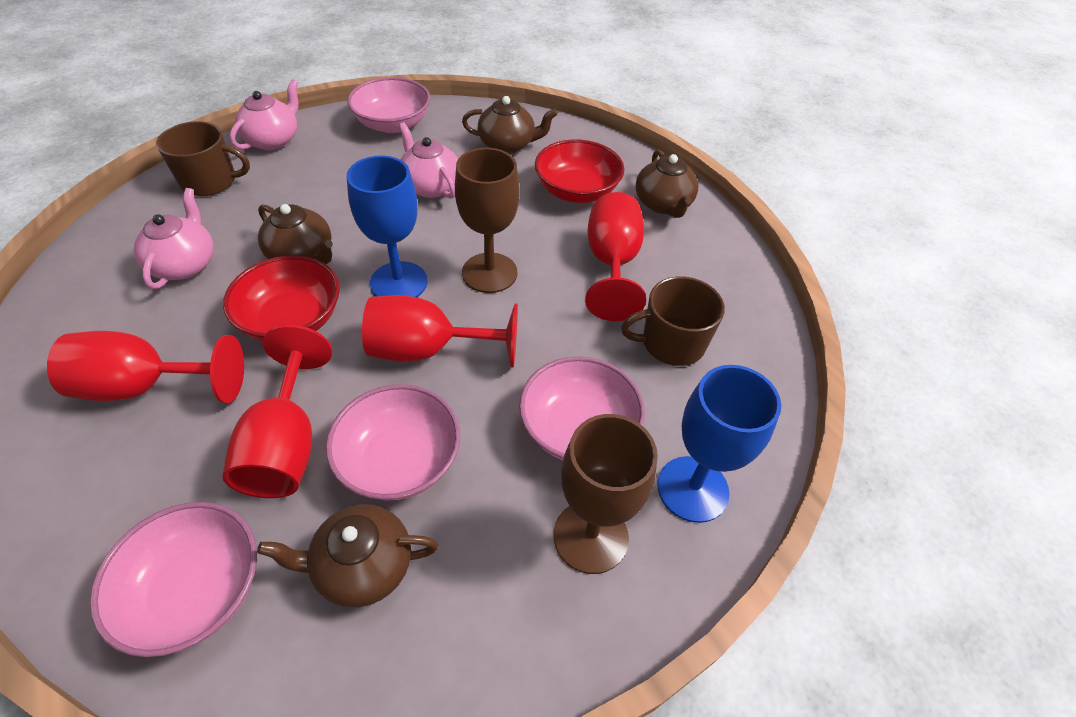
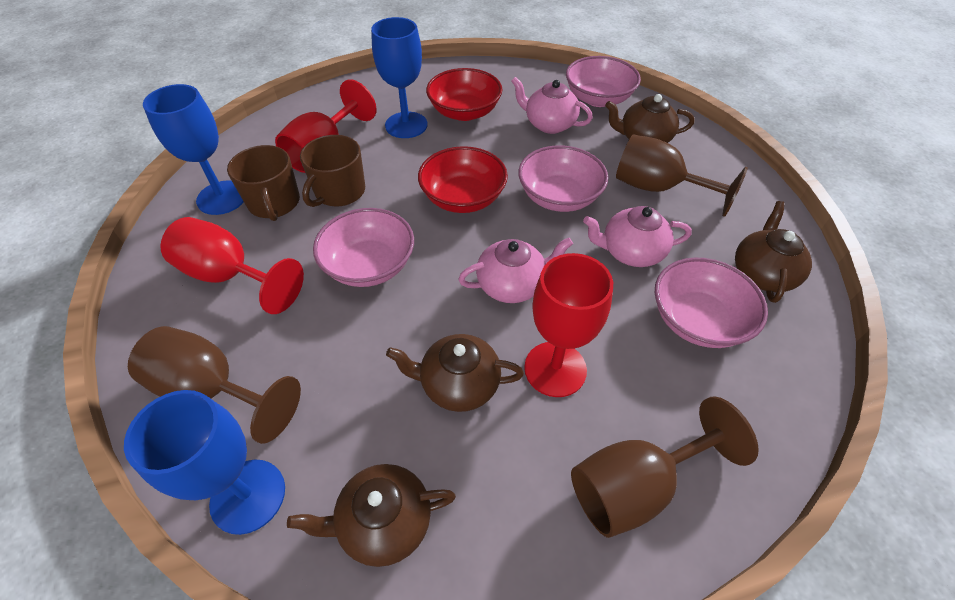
blue goblet: [347,155,427,297] [657,365,781,523] = 2 -> [124,390,285,535] [143,84,244,215] [371,17,428,138] = 3
brown goblet: [455,148,520,293] [553,414,658,574] = 2 -> [128,326,301,444] [571,396,759,538] [616,135,748,217] = 3
red goblet: [47,331,244,403] [222,325,332,498] [362,295,518,368] [585,192,646,321] = 4 -> [160,217,304,314] [275,79,377,173] [524,253,613,397] = 3

